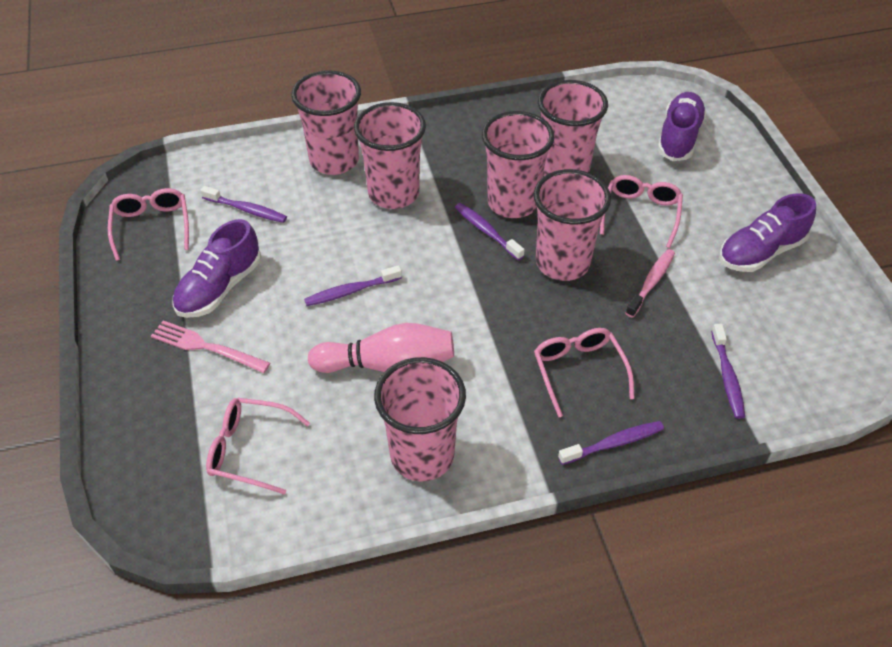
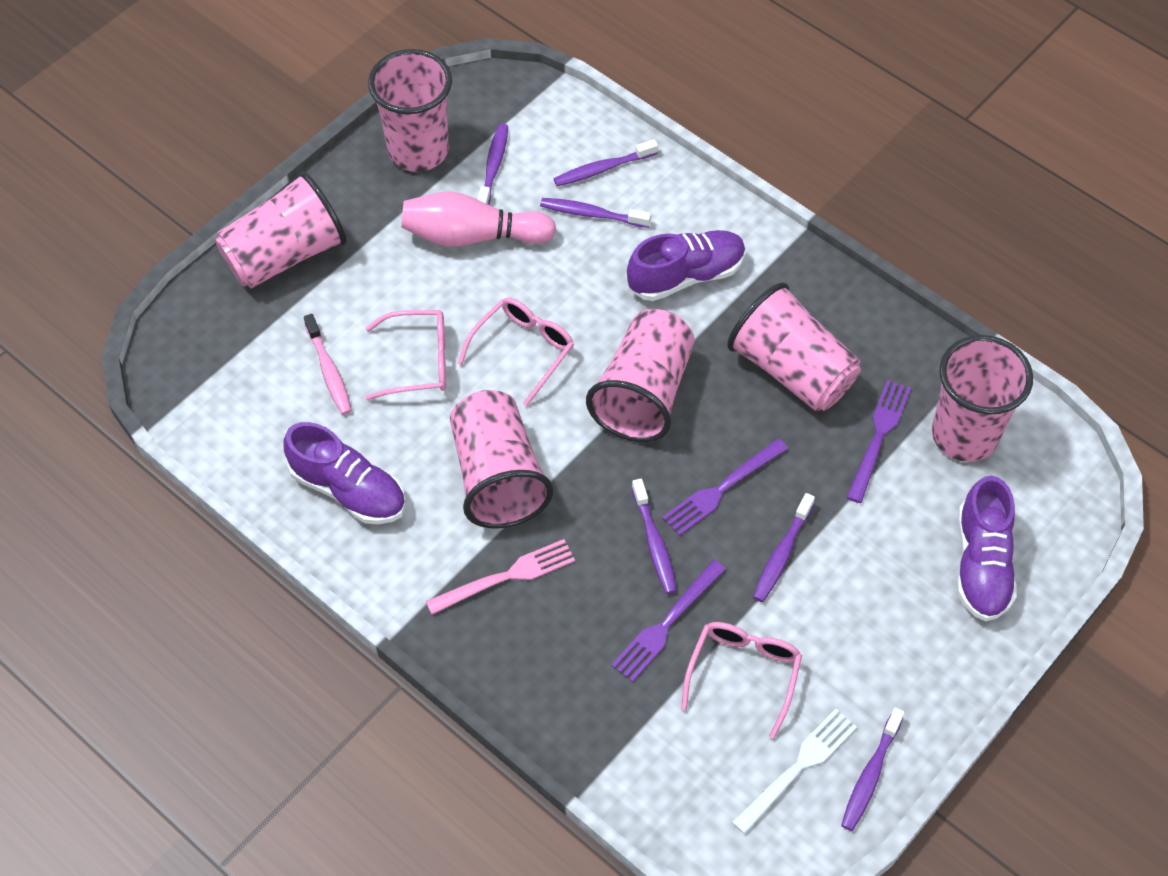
pink glasses: [108,188,189,261] [206,398,310,495] [534,328,635,417] [600,175,683,248] = 4 -> [365,310,446,400] [458,298,574,406] [681,622,802,739] = 3
purple fork: none = 0 -> [611,560,726,682] [662,438,788,536] [846,380,911,503] = 3
purple toothbrush: [200,186,287,223] [304,265,402,306] [455,203,525,261] [558,421,664,465] [711,324,745,419] = 5 -> [478,124,508,205] [540,198,651,228] [553,139,658,186] [631,479,677,594] [753,493,815,602] [841,708,905,831] = 6
white fork: none = 0 -> [732,709,857,834] = 1

